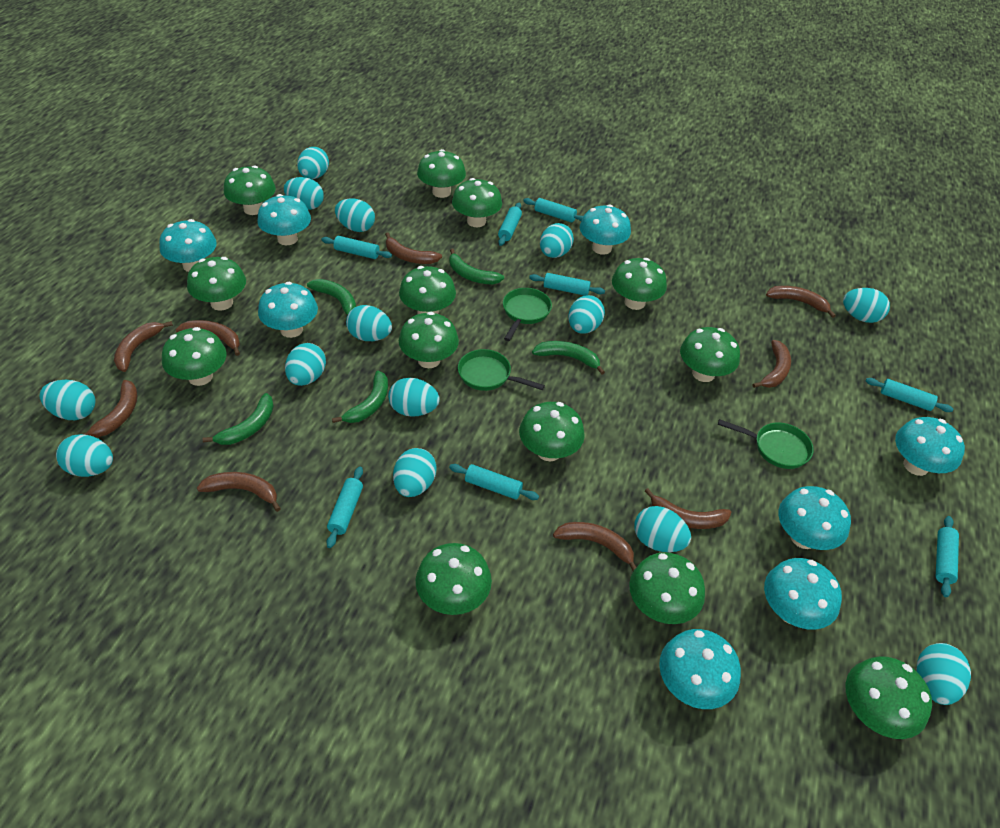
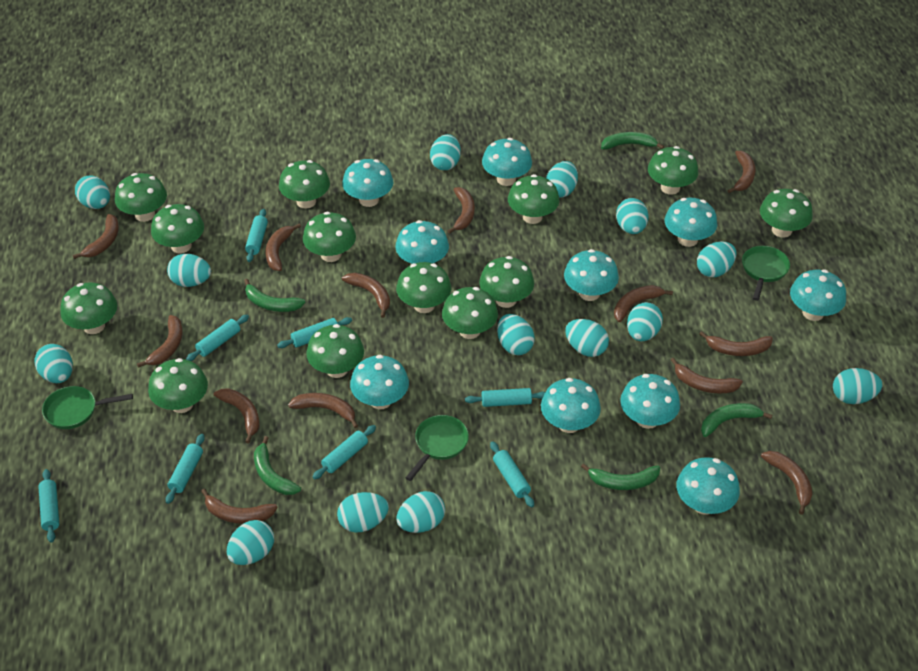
brown banana: [83,380,137,437] [114,321,173,372] [175,320,240,356] [197,472,281,512] [385,233,442,264] [553,522,636,571] [645,488,732,529] [752,340,791,388] [766,286,836,318] = 9 -> [73,214,119,259] [137,315,183,368] [201,489,278,524] [214,388,260,443] [266,223,301,271] [288,393,358,428] [342,273,390,318] [448,187,475,234] [614,285,673,322] [671,358,743,393] [699,331,773,356] [728,151,756,193] [761,451,812,515] = 13
turquoise mushroom: [159,219,217,272] [257,194,311,245] [258,282,318,338] [580,204,631,255] [659,629,741,709] [764,558,842,630] [779,486,851,550] [895,417,965,476] = 8 -> [342,159,393,207] [350,355,409,409] [395,220,449,264] [482,138,532,186] [541,378,601,433] [564,249,619,301] [620,374,680,429] [665,198,717,247] [677,457,740,515] [790,269,846,321] = 10

